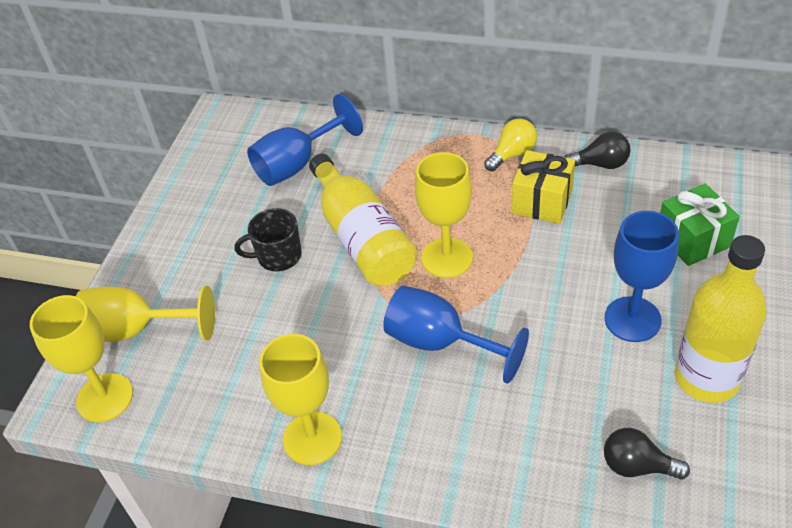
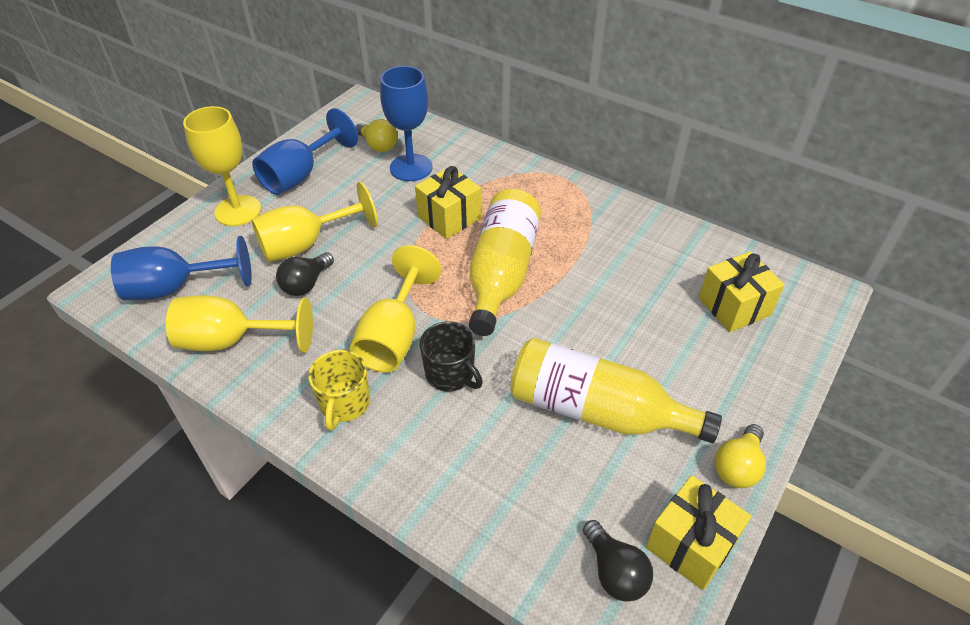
green gift: [660,183,740,266] = 1 -> none = 0
yellow gift: [512,150,575,224] = 1 -> [415,166,481,239] [646,475,752,590] [698,252,785,332] = 3
yellow light bulb: [484,118,537,171] = 1 -> [356,119,398,152] [715,424,766,488] = 2
yellow mug: none = 0 -> [308,350,370,431] = 1

